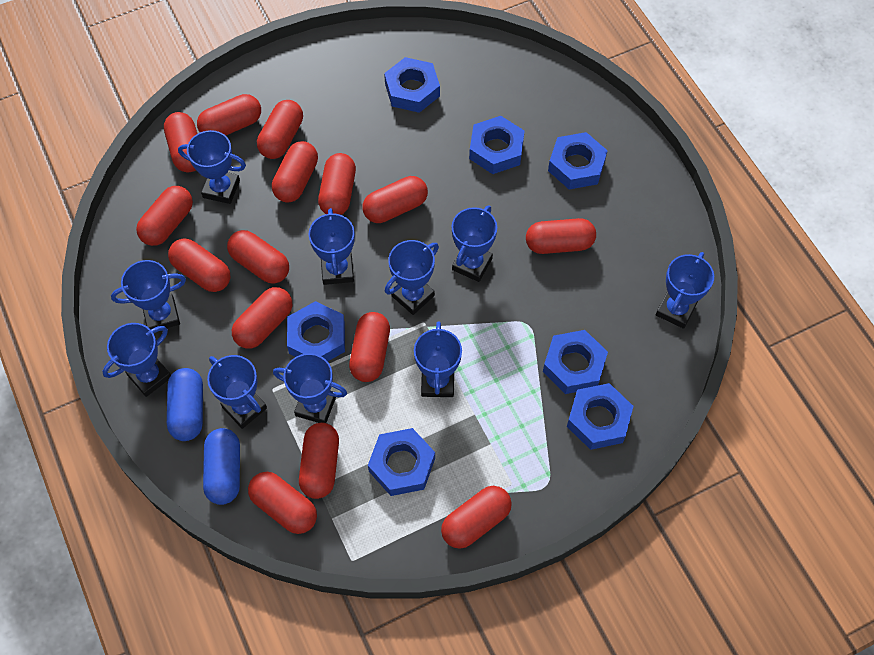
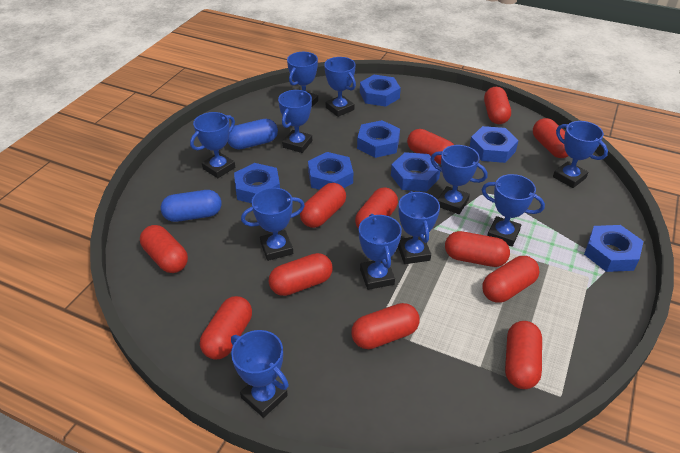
blue trophy: [103,323,171,397] [111,260,186,329] [178,130,246,204] [207,355,267,429] [273,353,347,423] [309,208,355,285] [385,240,439,315] [414,322,462,397] [451,205,497,282] [656,252,714,329] = 10 -> [190,112,235,178] [231,330,289,418] [241,188,305,261] [278,90,312,153] [287,52,318,108] [324,57,356,117] [359,214,402,290] [398,191,440,264] [430,145,488,214] [482,174,545,247] [553,121,608,188] = 11
red capsule: [136,186,193,246] [164,112,197,172] [168,238,231,292] [197,94,261,136] [227,230,289,284] [232,287,292,349] [248,472,317,534] [257,100,303,159] [272,141,318,203] [299,423,339,499] [318,153,356,215] [349,312,390,382] [363,176,428,223] [441,486,512,549] [526,218,596,254] = 15 -> [140,225,188,273] [200,296,252,360] [269,253,333,296] [300,183,346,228] [351,303,420,349] [355,187,398,229] [407,129,454,164] [445,231,510,267] [482,256,540,303] [484,87,511,124] [505,321,542,389] [533,118,568,158] = 12

